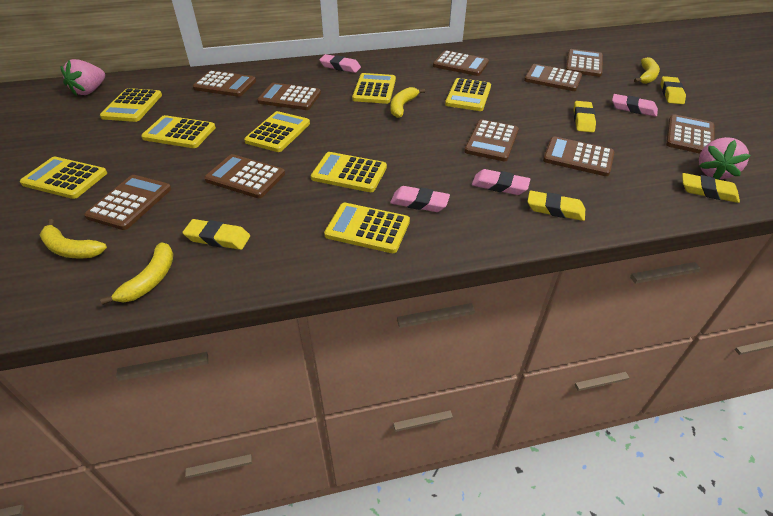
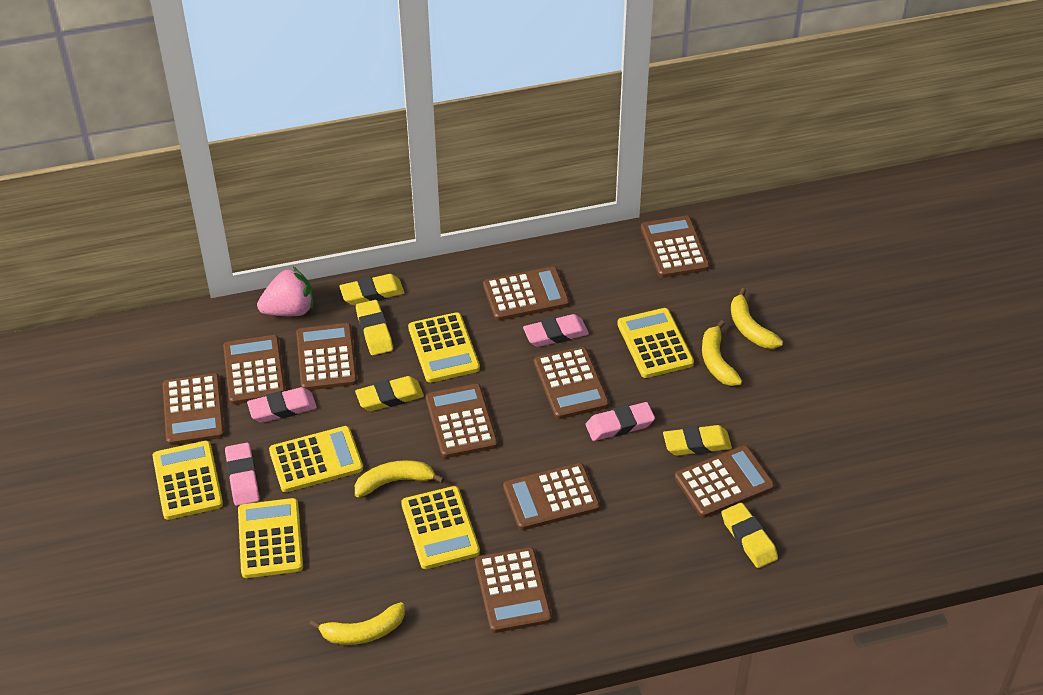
pink strawberry: [61,59,105,96] [699,137,751,180] = 2 -> [257,267,314,316] = 1
yellow calculator: [20,157,107,199] [100,88,162,122] [141,115,216,148] [244,111,310,152] [311,152,387,192] [324,203,410,253] [352,73,396,104] [445,78,491,111] = 8 -> [153,441,223,520] [238,498,303,578] [269,426,363,492] [401,486,480,569] [408,312,480,383] [617,308,694,378] = 6

